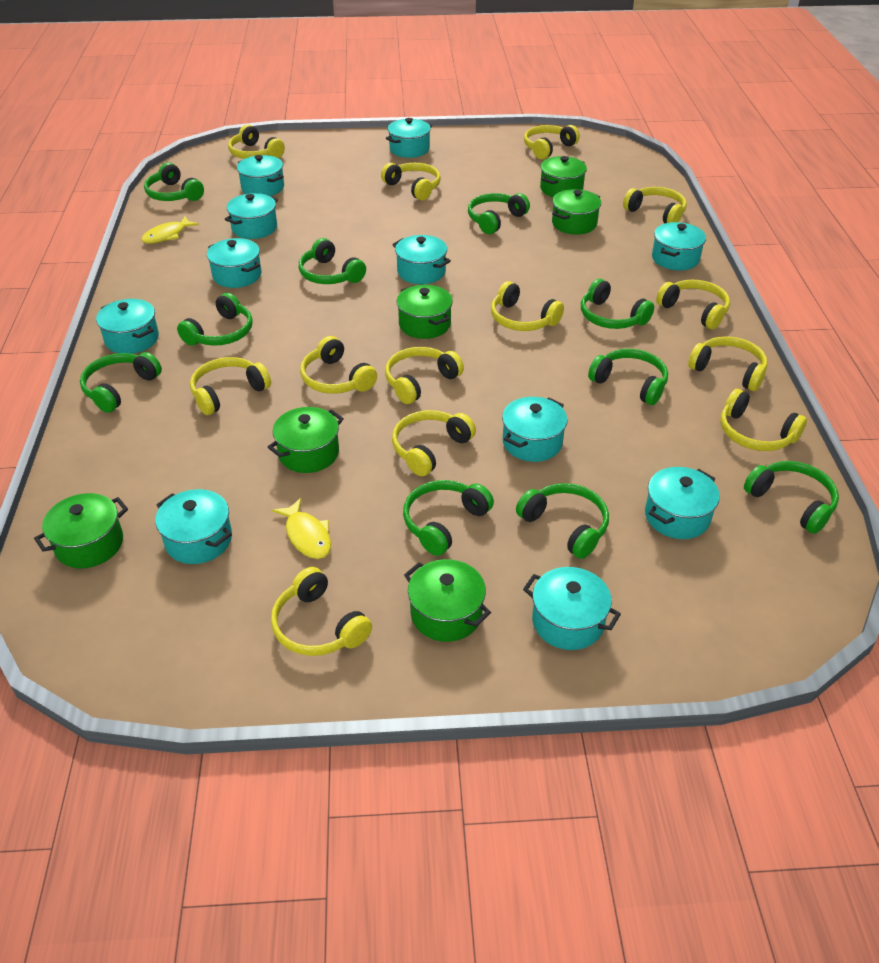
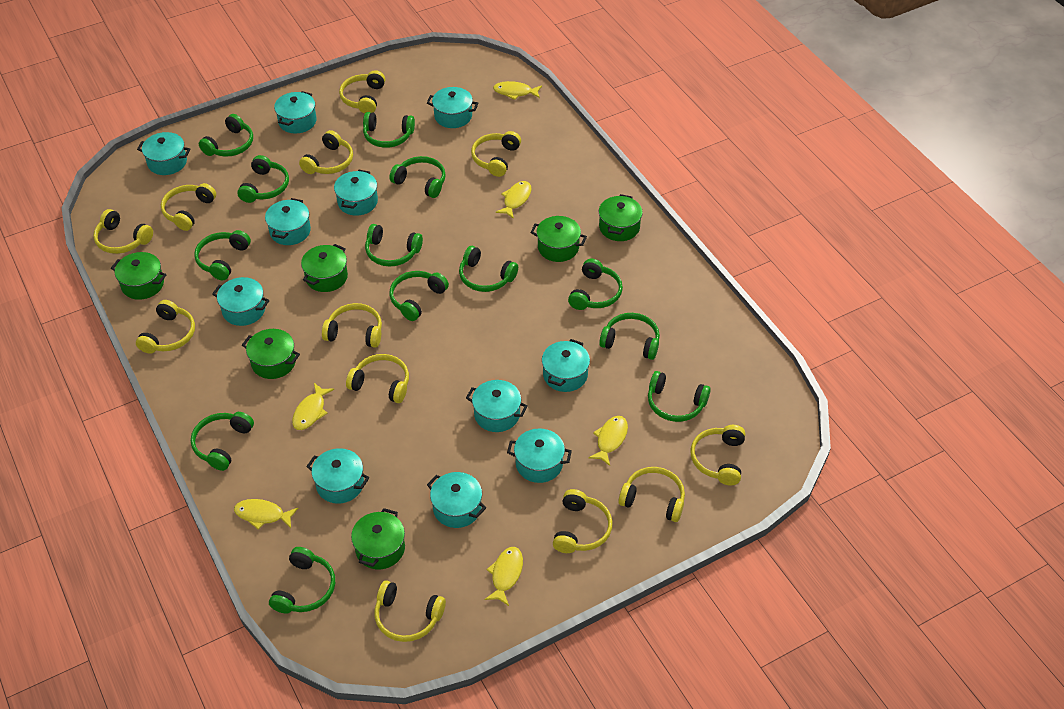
green headphones: [80,352,162,413] [144,162,204,201] [177,293,253,346] [299,238,366,284] [403,480,494,556] [468,193,530,234] [516,483,609,559] [581,279,654,329] [588,349,668,405] [744,461,839,534] = 10 -> [191,412,254,471] [194,230,251,280] [199,114,253,157] [237,155,289,203] [269,547,335,614] [363,112,415,148] [365,224,423,267] [390,156,446,198] [390,271,449,321] [459,246,518,292] [568,259,623,310] [599,313,660,360] [648,371,711,422] = 13
yellow fish: [141,216,199,244] [272,498,331,559] = 2 -> [234,499,298,529] [292,383,334,430] [485,547,523,606] [493,81,542,100] [496,181,532,219] [588,416,628,466] = 6
yellow headphones: [190,357,271,415] [228,125,285,159] [271,567,372,656] [300,336,377,394] [381,163,441,200] [385,347,464,404] [392,410,476,476] [491,281,564,331] [524,125,580,159] [623,187,687,223] [656,280,730,329] [688,336,768,391] [720,389,807,451] = 13 -> [93,209,153,254] [136,300,195,354] [161,183,216,231] [299,130,353,174] [322,303,382,348] [339,70,385,114] [346,354,409,403] [375,580,446,642] [471,131,521,177] [553,489,612,553] [618,467,685,522] [691,425,745,486] = 12

